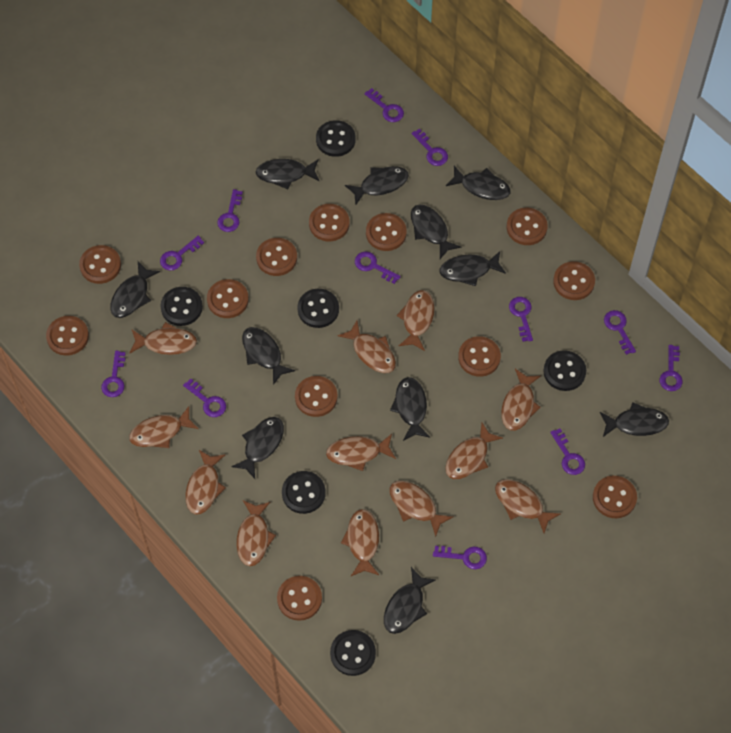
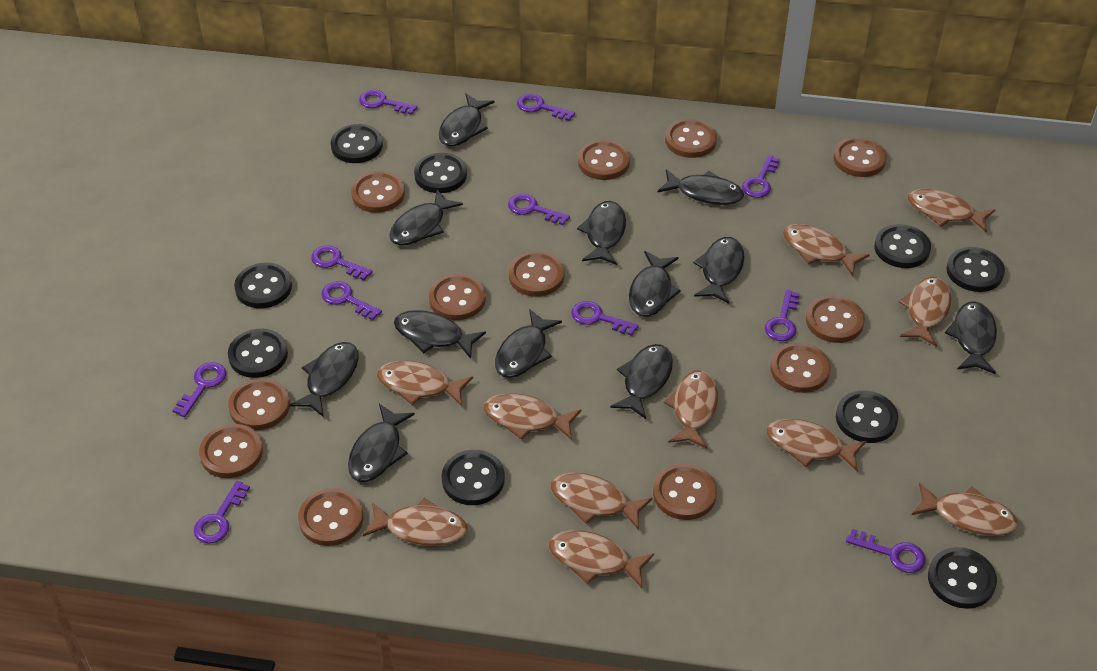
black button: [160,287,203,326] [282,471,326,514] [297,289,339,328] [316,120,356,157] [330,630,376,676] [544,350,586,391] = 6 -> [228,329,288,378] [234,263,292,308] [331,124,383,163] [414,153,467,193] [441,450,505,505] [836,390,898,443] [874,224,931,268] [928,547,997,609] [946,247,1005,292] = 9
black fish: [110,262,160,318] [232,417,284,479] [242,327,295,385] [256,159,319,189] [345,166,409,205] [384,567,436,634] [390,377,430,441] [411,204,461,259] [439,251,506,286] [446,166,511,200] [600,402,669,437] = 11 -> [289,342,359,417] [348,404,415,482] [389,190,463,246] [394,310,486,359] [439,93,495,147] [495,309,562,378] [577,201,626,265] [610,344,673,419] [629,251,681,317] [657,169,744,205] [693,237,745,304] [945,301,997,374] = 12
brown fish: [129,406,198,448] [130,322,197,355] [185,450,226,515] [236,500,276,566] [326,434,396,471] [338,321,396,373] [341,509,379,576] [389,480,453,537] [397,290,435,351] [445,423,503,479] [495,479,560,533] [501,369,541,431] = 12 -> [362,498,468,546] [377,361,473,406] [483,393,581,440] [549,530,654,588] [551,472,653,530] [664,370,718,449] [766,419,866,472] [783,224,870,276] [899,277,952,347] [908,189,995,233] [912,483,1018,536] = 11
purple key: [101,351,126,397] [160,236,204,270] [183,379,226,417] [217,189,243,232] [355,251,401,284] [364,88,404,122] [412,129,448,166] [433,546,487,569] [509,297,533,342] [550,429,585,475] [604,310,636,355] [660,345,683,391] = 12 -> [172,362,226,417] [194,481,250,544] [311,245,373,280] [321,281,382,320] [359,90,418,115] [508,194,570,225] [517,94,575,121] [571,301,639,336] [742,155,780,198] [765,290,800,341] [846,529,926,573] = 11

